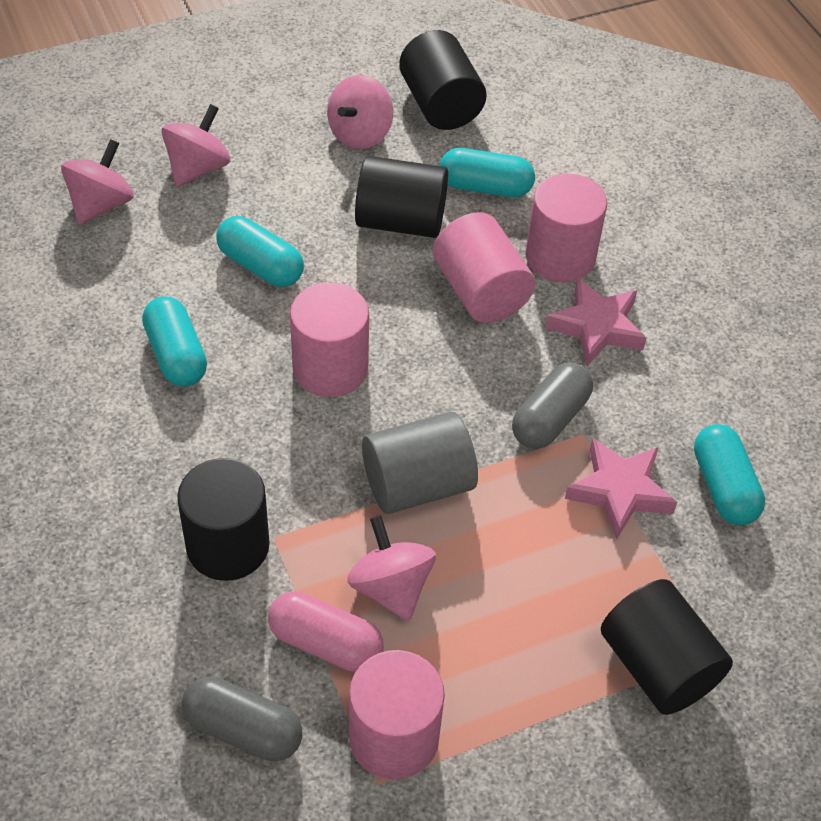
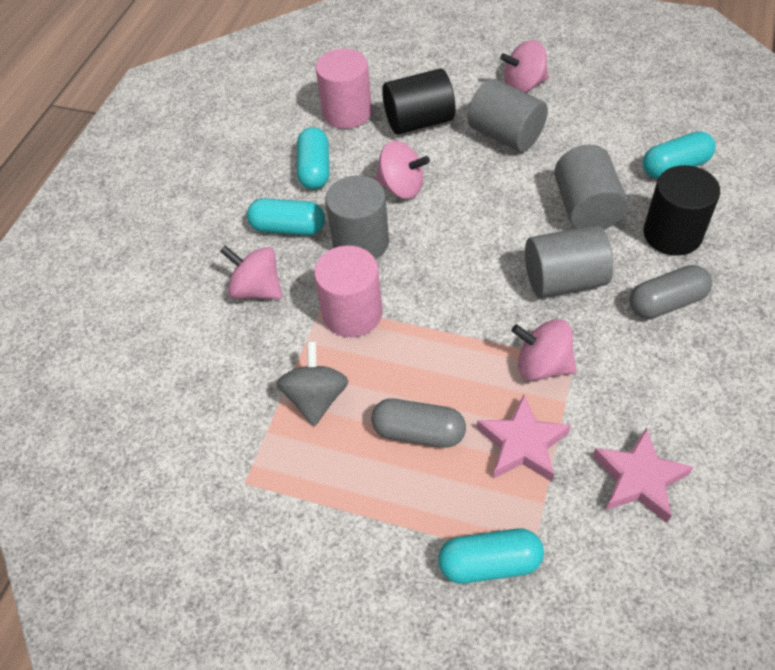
black cylinder: [177,458,270,581] [355,156,448,238] [399,30,487,130] [601,579,733,715] = 4 -> [382,68,456,135] [644,165,720,256] = 2
grey cylinder: [362,412,478,514] = 1 -> [326,175,389,259] [467,79,548,152] [525,225,613,297] [554,145,628,229] = 4
grey spinning top: none = 0 -> [277,341,348,426] = 1
pink capsule: [268,591,384,672] = 1 -> none = 0
pink cylinder: [290,282,369,397] [349,650,445,780] [433,212,535,323] [526,173,607,283] = 4 -> [314,245,383,337] [315,49,372,129] = 2

